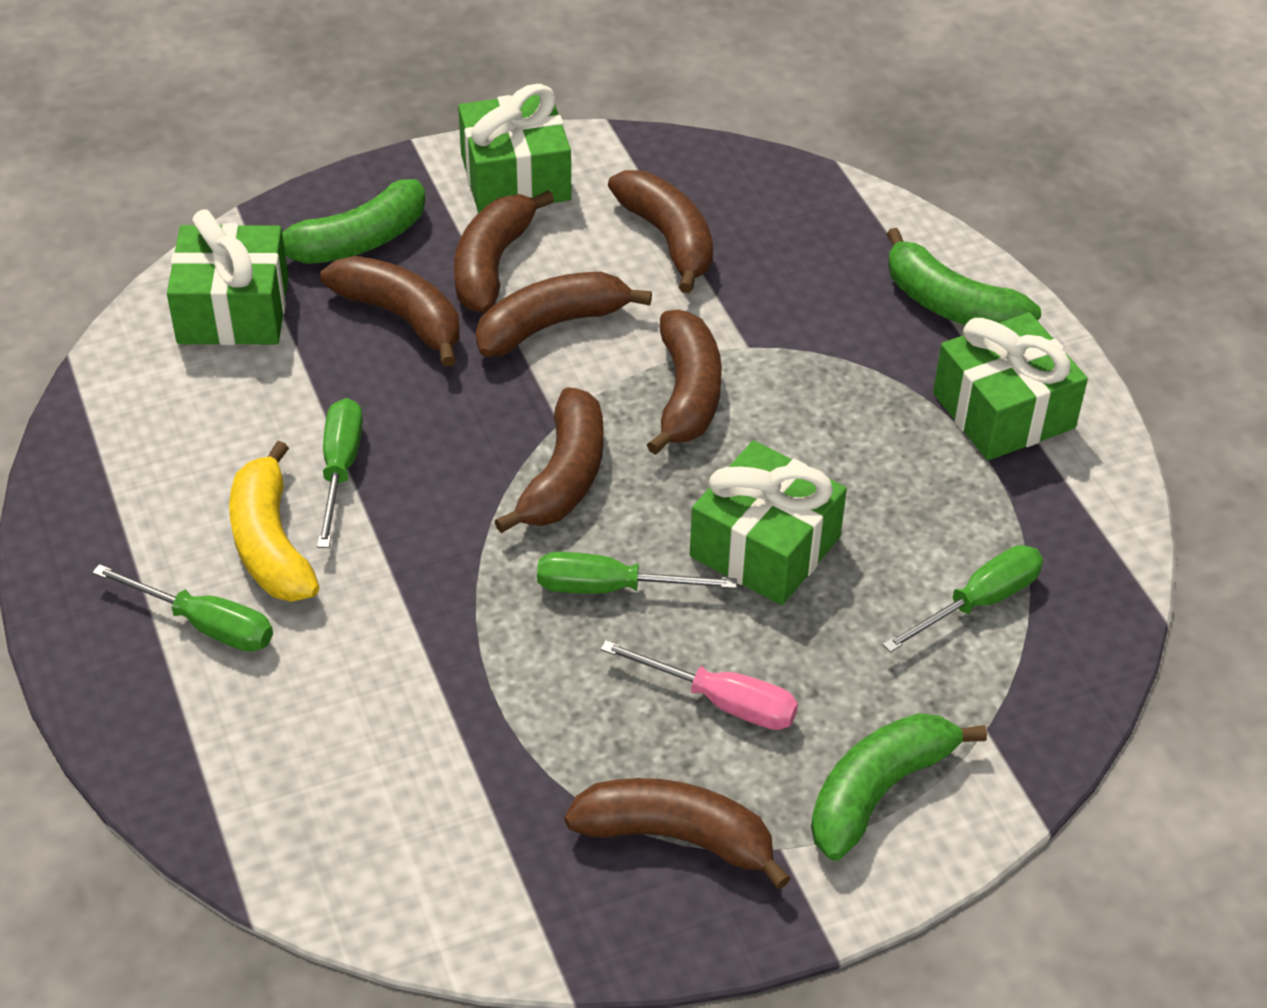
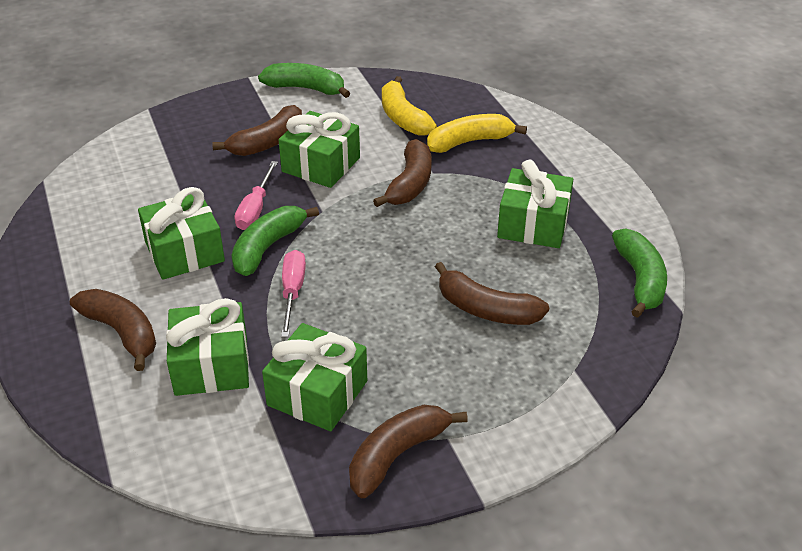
brown banana: [321,256,460,367] [454,190,554,313] [476,272,652,357] [494,387,604,533] [565,778,791,889] [608,170,713,293] [647,310,722,455] = 7 -> [70,289,156,371] [212,105,302,156] [349,405,468,498] [373,139,432,207] [435,262,549,325] = 5
green gift: [167,209,288,345] [458,84,572,213] [690,441,847,605] [933,313,1088,460] = 4 -> [138,187,225,280] [166,298,249,396] [262,323,367,431] [279,111,360,188] [497,160,573,248] = 5
green screwdriver: [92,564,273,652] [317,398,363,548] [537,552,737,594] [883,545,1043,653] = 4 -> none = 0
pink screwdriver: [601,640,798,730] = 1 -> [234,161,278,230] [281,250,306,337] = 2
yellow banana: [229,441,319,602] = 1 -> [382,76,437,136] [427,114,527,153] = 2

